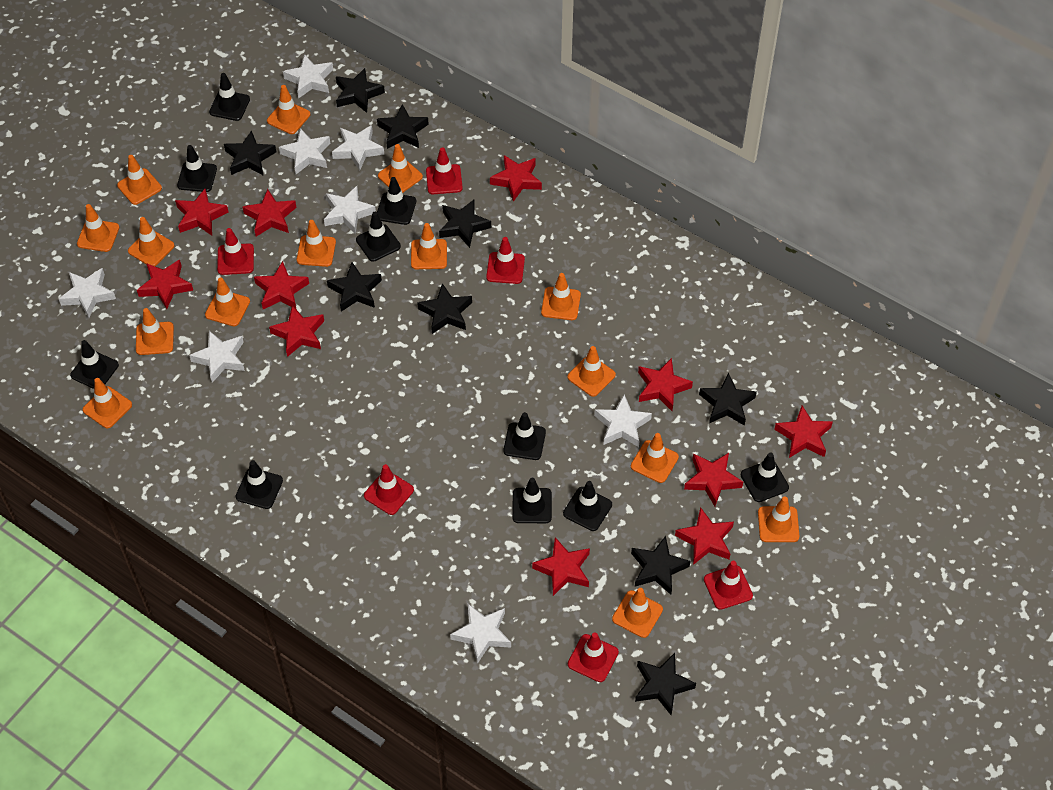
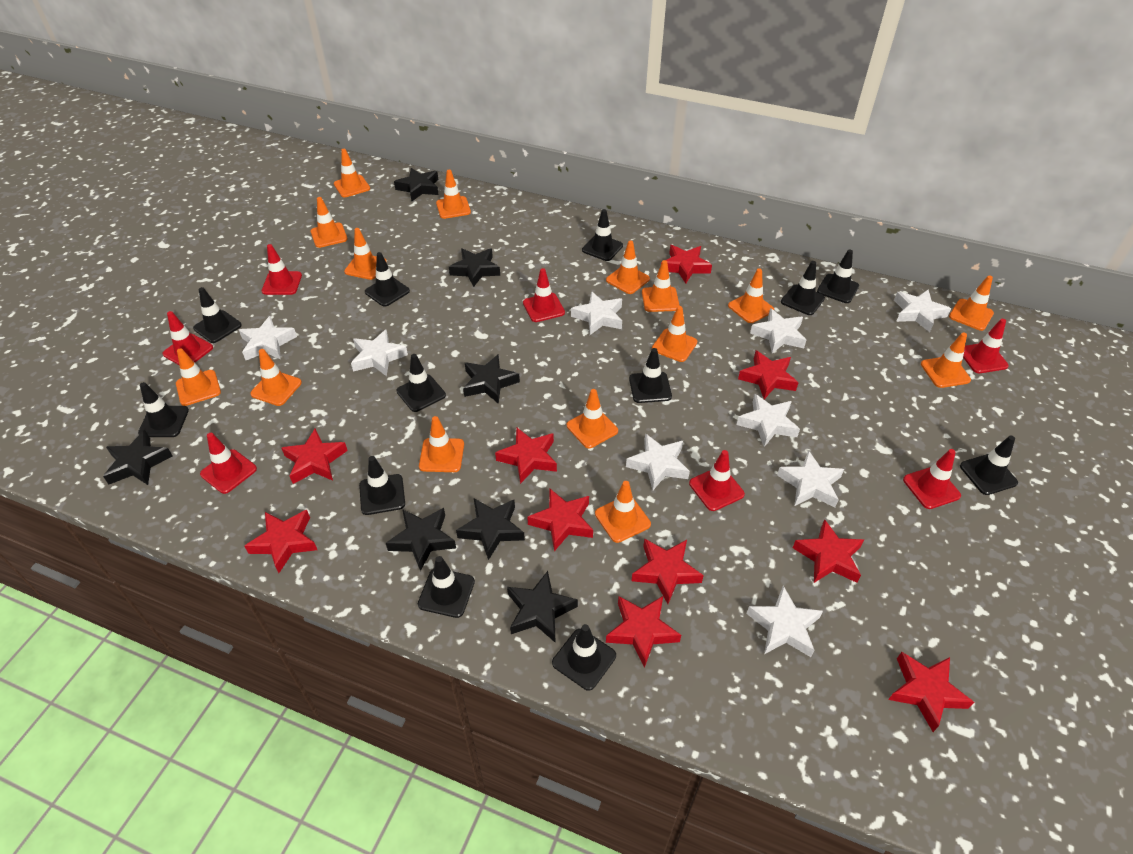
black star: [224,130,276,175] [327,262,382,312] [336,68,385,113] [377,104,429,149] [417,283,472,334] [439,200,491,248] [631,536,690,595] [635,653,696,715] [699,373,757,426] = 9 -> [103,430,172,485] [386,508,456,571] [394,168,439,201] [449,248,500,287] [456,498,525,560] [463,354,520,404] [507,571,578,642] = 7
black traffic cone: [70,340,119,389] [177,145,217,192] [209,73,250,121] [236,460,283,509] [356,212,401,262] [377,177,416,225] [503,412,546,460] [512,478,552,523] [563,481,612,531] [741,453,789,502] = 10 -> [138,382,189,437] [193,287,242,343] [359,456,405,515] [365,252,410,307] [397,354,446,412] [418,556,475,618] [552,624,616,691] [582,209,623,261] [629,348,672,403] [781,261,825,315] [817,250,859,303] [960,435,1018,495] = 12
red star: [137,259,193,309] [175,189,229,236] [242,189,297,237] [254,261,309,310] [269,305,324,357] [490,155,542,202] [532,537,590,596] [638,358,693,411] [675,507,734,565] [684,453,743,506] [774,406,833,458] = 11 -> [244,510,317,573] [281,428,348,484] [495,427,557,484] [527,489,593,551] [606,596,681,668] [631,539,704,604] [661,245,712,283] [738,350,799,399] [793,519,864,583] [888,652,974,732] = 10
red traffic cone: [217,228,254,275] [364,464,414,515] [426,147,463,194] [486,237,525,284] [568,632,619,682] [704,561,753,610] = 6 -> [163,311,213,365] [200,433,257,494] [262,244,302,295] [523,268,565,322] [689,450,745,511] [903,449,961,509] [963,319,1009,373] = 7
white star: [59,268,116,318] [189,331,245,383] [279,128,330,174] [283,54,333,99] [324,186,376,234] [332,125,384,171] [450,604,511,664] [594,394,652,447] = 8 -> [239,316,297,360] [351,329,408,377] [571,291,622,335] [626,433,690,490] [736,394,800,447] [746,586,823,657] [750,308,806,353] [777,450,844,507] [894,289,951,332] = 9

